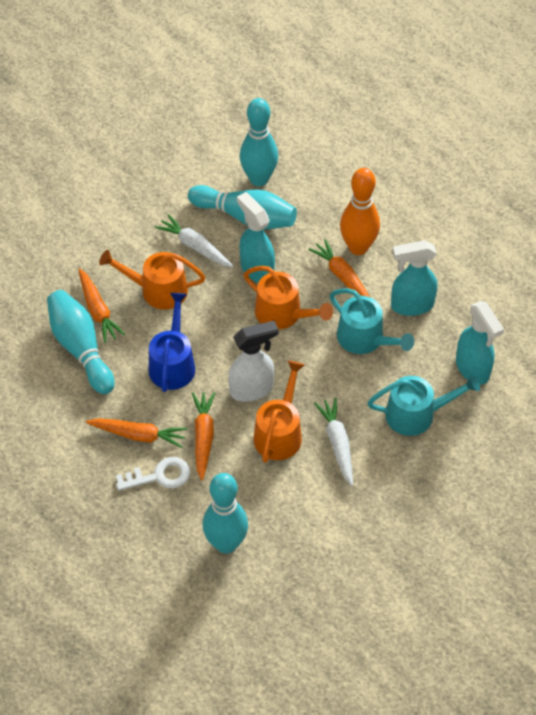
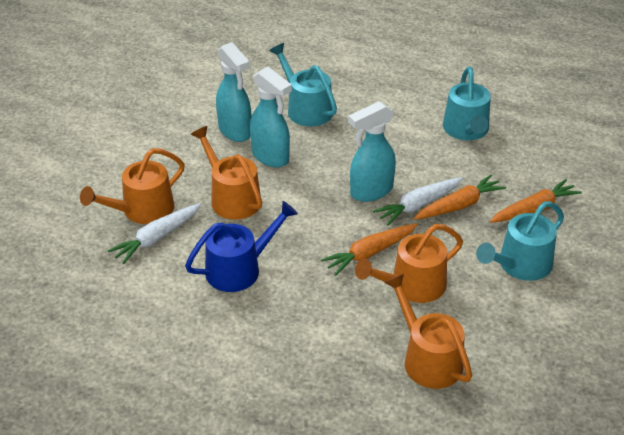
orange bowling pin: [340,168,380,255] = 1 -> none = 0
orange carrot: [78,268,126,343] [86,418,187,448] [192,392,215,480] [308,239,370,297] = 4 -> [321,223,418,276] [414,175,506,220] [490,179,582,223] = 3
orange watering can: [99,250,205,309] [244,266,333,330] [254,360,305,463] = 3 -> [80,148,185,224] [191,126,262,220] [355,224,463,303] [384,274,472,389] = 4
turquoise bowling pin: [47,290,115,394] [188,185,297,230] [203,473,248,554] [240,98,278,186] = 4 -> none = 0
turquoise watering can: [330,288,414,354] [368,375,480,436] = 2 -> [269,43,337,127] [443,67,491,140] [476,201,564,281] = 3
white key: [116,457,190,491] = 1 -> none = 0
white spray bottle: [228,321,278,402] = 1 -> none = 0

